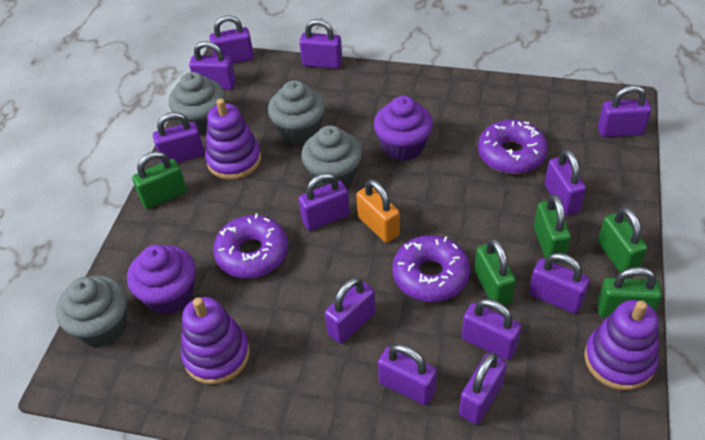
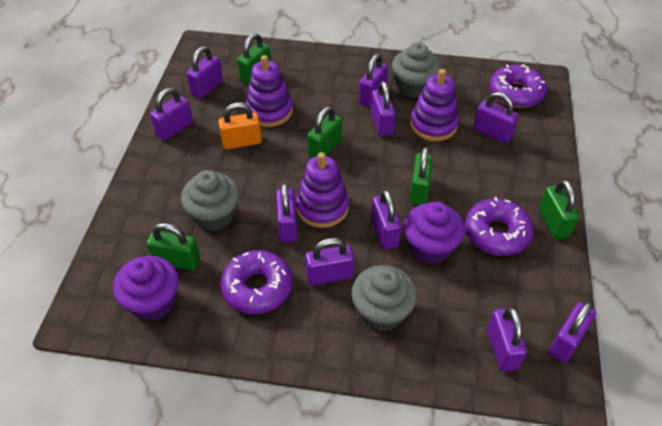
grey cupcake: [56,276,127,347] [169,72,225,135] [268,80,325,144] [301,125,362,188] = 4 -> [181,170,240,231] [351,265,417,331] [392,43,441,98] = 3
purple padlock: [153,112,204,163] [189,41,236,90] [209,15,254,64] [298,173,350,231] [299,19,343,69] [325,277,376,344] [378,344,437,405] [459,353,507,424] [462,299,522,360] [529,253,590,314] [545,149,586,215] [598,85,651,137] = 12 -> [150,88,193,141] [187,46,223,99] [276,183,298,243] [305,238,354,286] [359,54,388,107] [371,81,396,136] [371,190,402,250] [473,92,519,143] [487,307,527,372] [549,301,596,363] = 10

